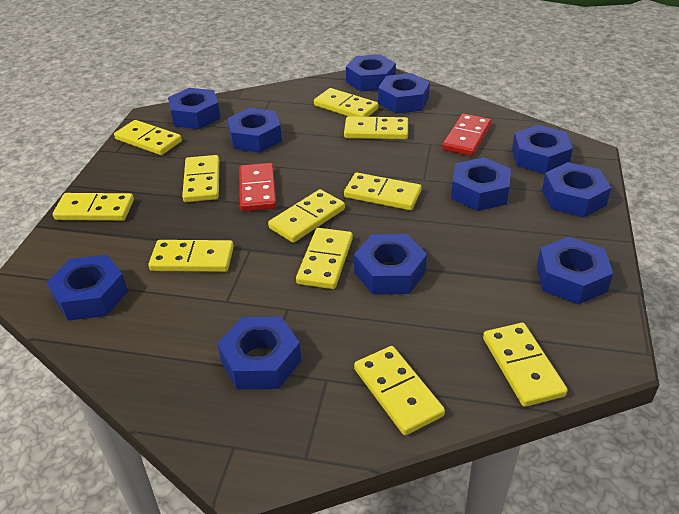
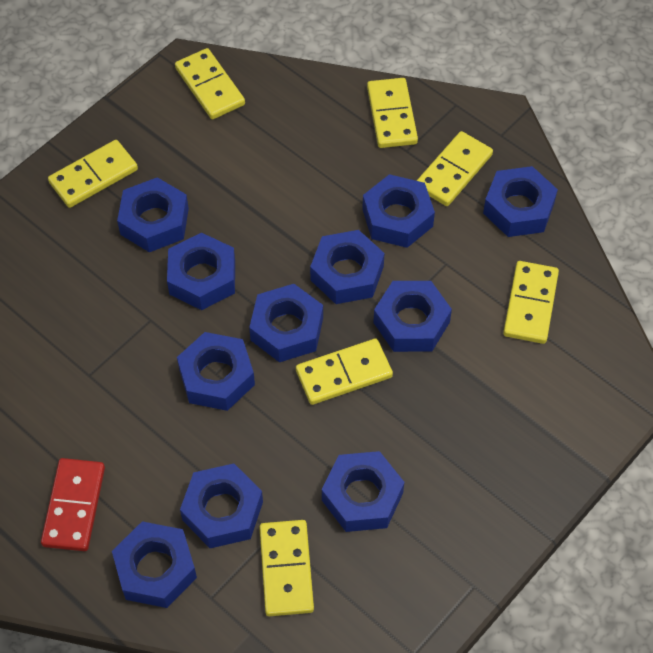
red domino: [239,163,277,212] [442,113,492,156] = 2 -> [41,458,105,551] = 1
yellow domino: [53,193,134,221] [114,120,182,155] [148,240,234,272] [182,155,219,202] [268,189,345,243] [296,228,353,289] [314,88,379,117] [344,116,408,139] [344,173,422,210] [354,346,445,435] [483,323,568,407] = 11 -> [48,140,138,208] [175,48,245,119] [259,520,314,616] [296,338,393,405] [367,78,418,148] [417,131,493,206] [503,261,559,344] = 7

